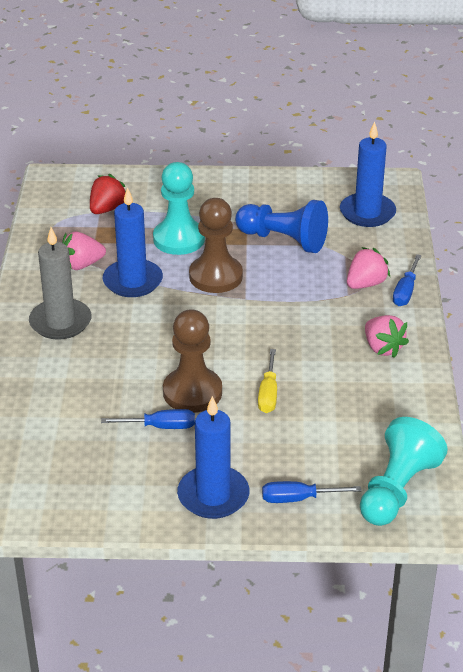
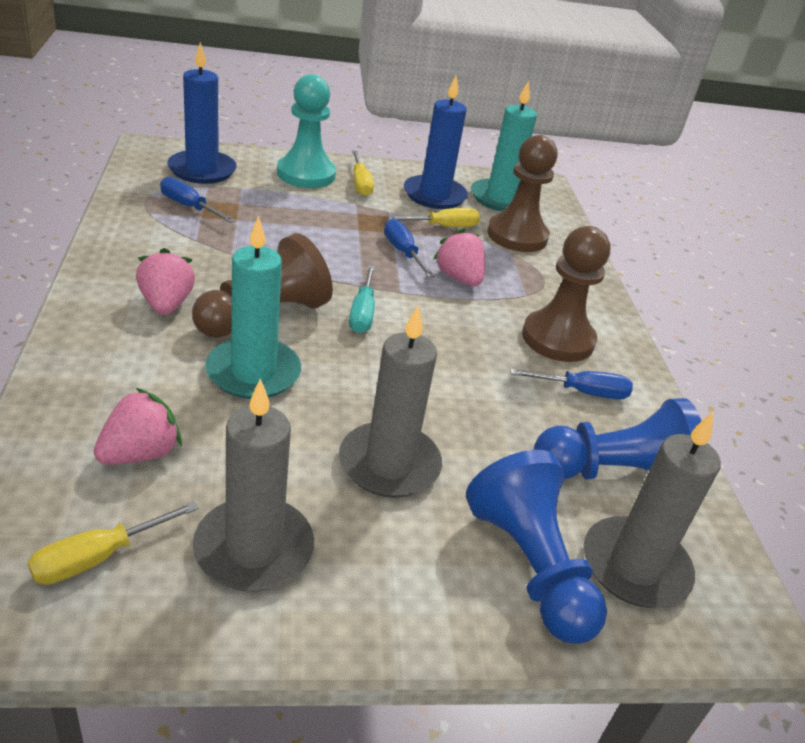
blue candle: [103,187,163,297] [177,396,249,519] [340,121,396,227] = 3 -> [167,42,237,184] [404,75,468,209] = 2
blue pawn: [235,200,328,253] = 1 -> [466,450,607,644] [534,398,701,479] = 2
brown pawn: [163,309,222,413] [189,198,243,293] = 2 -> [192,233,333,338] [487,135,557,252] [522,226,610,362] = 3
grey candle: [29,227,91,340] = 1 -> [193,378,314,592] [339,305,442,498] [584,412,721,608] = 3
red strawberry: [90,174,126,214] = 1 -> none = 0
turquoise candle: none = 0 -> [205,216,301,399] [471,80,537,212] = 2
turquoise pawn: [153,162,205,255] [360,417,448,526] = 2 -> [277,74,336,188] = 1
turquoise screwdriver: none = 0 -> [349,265,375,333] = 1
yellow screwdriver: [258,349,277,413] = 1 -> [28,501,199,585] [352,151,374,196] [388,208,480,227] = 3

